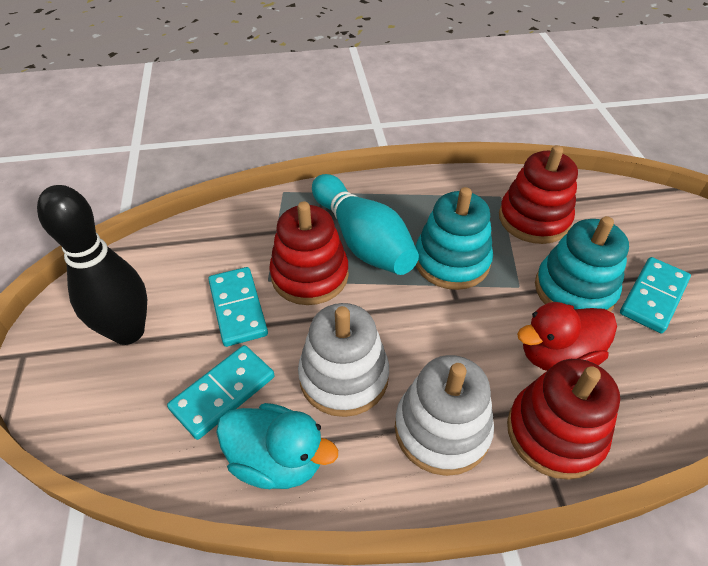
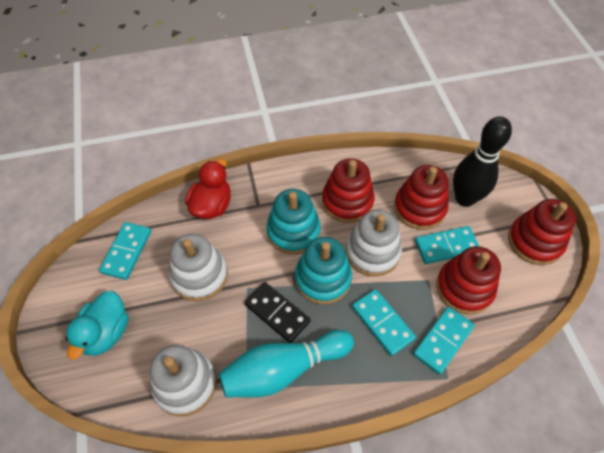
black domino: none = 0 -> [244,282,311,343] = 1
red stacking toy: [269,202,349,305] [499,145,578,244] [507,359,620,480] = 3 -> [322,158,375,223] [394,165,449,230] [436,246,501,314] [508,199,576,265] = 4
turquoise domino: [167,345,275,440] [208,267,268,347] [620,257,691,333] = 3 -> [99,222,151,280] [352,289,416,356] [413,307,475,375] [415,226,479,264] = 4
white stacking toy: [298,303,389,417] [395,355,494,476] = 2 -> [150,345,217,416] [169,234,228,301] [345,210,402,277] = 3

